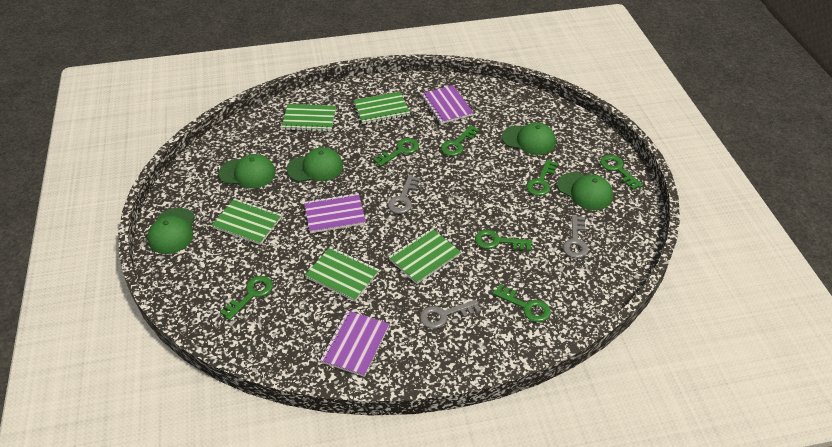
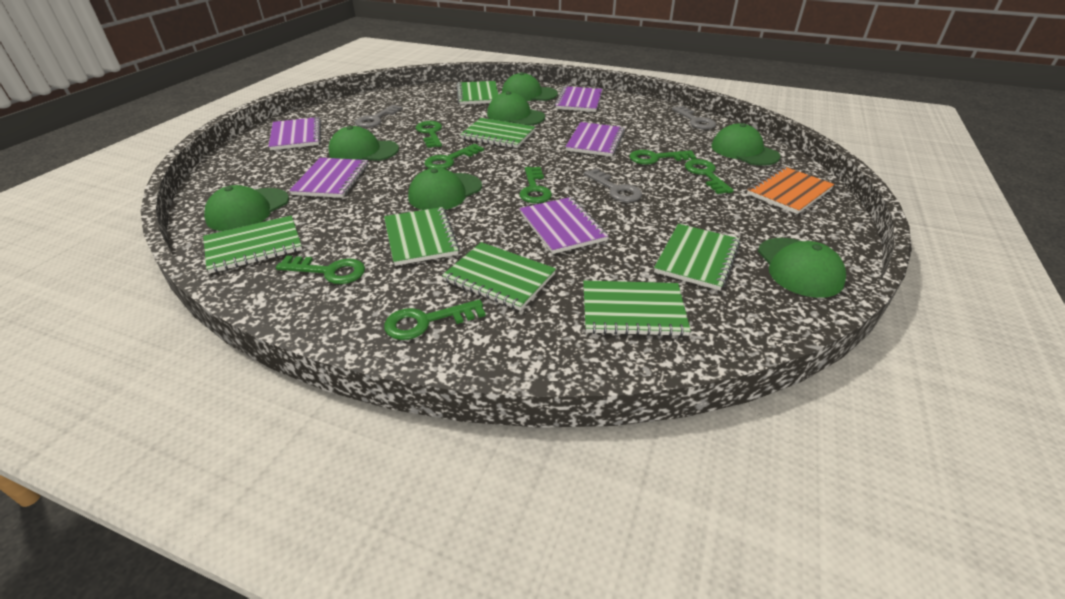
green cap: [147,208,195,254] [218,154,276,188] [287,147,343,182] [502,122,556,155] [557,172,613,210] = 5 -> [204,185,289,231] [328,126,399,161] [408,168,482,210] [487,91,545,126] [502,72,558,101] [711,123,780,166] [758,238,846,298] = 7
green notebook: [212,198,282,245] [282,104,336,132] [305,247,379,301] [354,92,410,124] [388,228,461,284] = 5 -> [203,216,302,273] [384,207,460,266] [442,242,556,311] [456,81,499,105] [460,118,535,148] [583,281,691,337] [654,224,741,290] = 7
orange notebook: none = 0 -> [747,166,834,214] = 1
purple notebook: [304,193,366,233] [320,310,390,377] [421,85,473,124] = 3 -> [268,117,321,150] [289,158,368,198] [519,197,609,254] [555,86,602,112] [565,122,625,157] = 5

